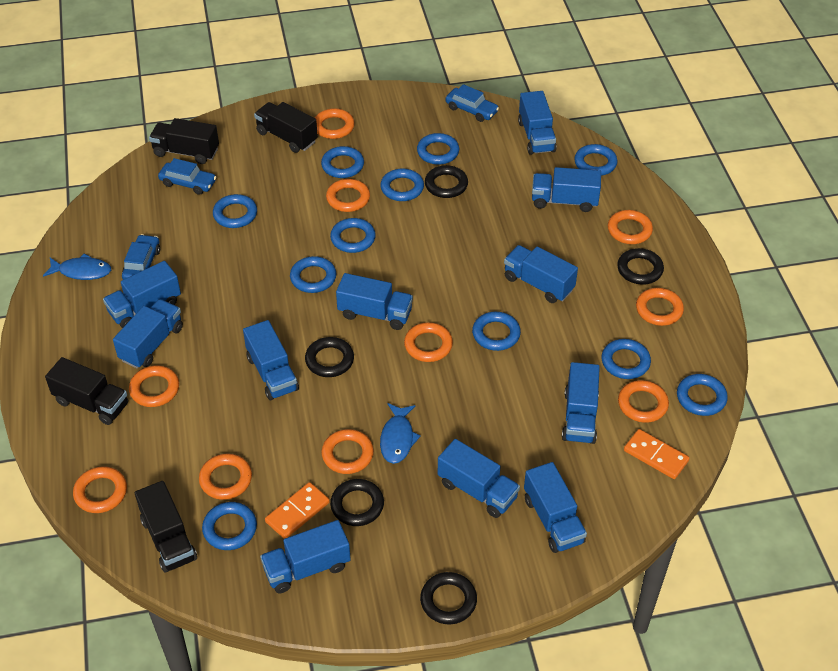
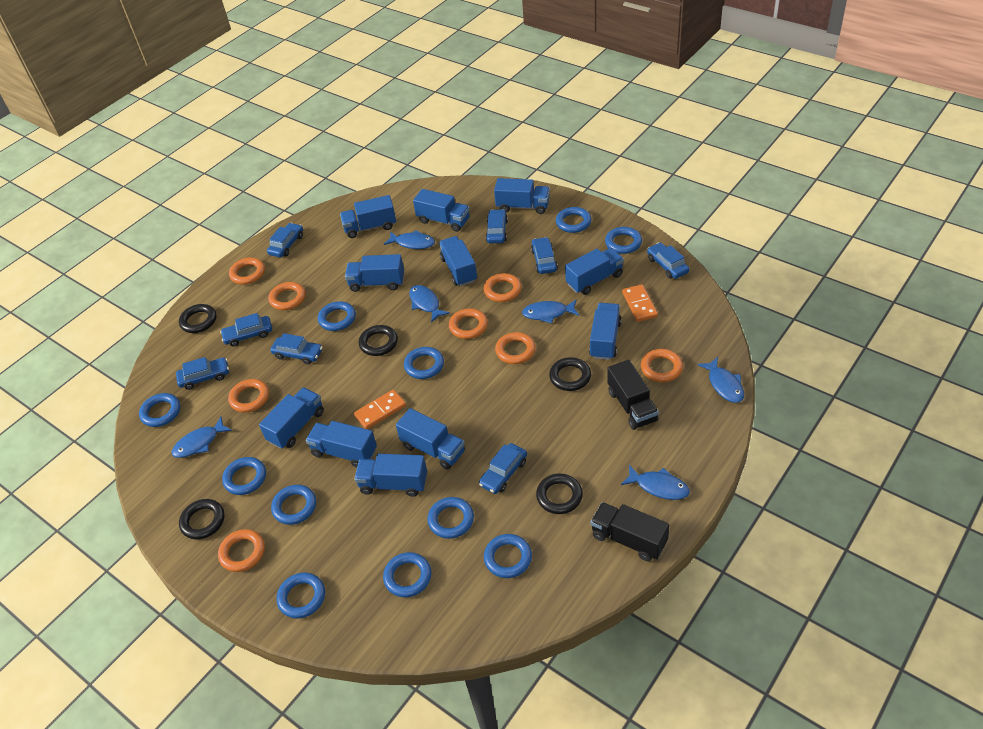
black truck: [45,357,128,425] [135,481,197,573] [149,118,219,164] [254,102,318,153] = 4 -> [591,502,670,561] [608,360,659,430] = 2
blue car: [122,234,160,280] [158,158,216,195] [445,84,499,122] = 3 -> [176,357,229,390] [220,313,272,347] [267,223,303,257] [270,333,323,365] [479,443,527,494] [486,209,508,244] [531,237,558,274] [647,242,689,279] = 8
blue fish: [43,254,111,280] [380,403,421,464] = 2 -> [171,417,232,458] [384,230,435,249] [409,285,450,323] [522,300,579,324] [621,465,690,500] [697,357,744,403] = 6
orange ring: [73,466,127,513] [129,365,179,407] [199,454,252,500] [315,108,355,139] [321,429,374,474] [326,179,370,212] [404,322,453,362] [608,210,653,244] [618,380,669,423] [636,288,684,326] = 10 -> [218,529,265,572] [228,379,269,412] [229,258,265,285] [268,282,306,310] [449,309,488,339] [484,273,522,302] [495,332,536,364] [641,349,683,382] = 8

